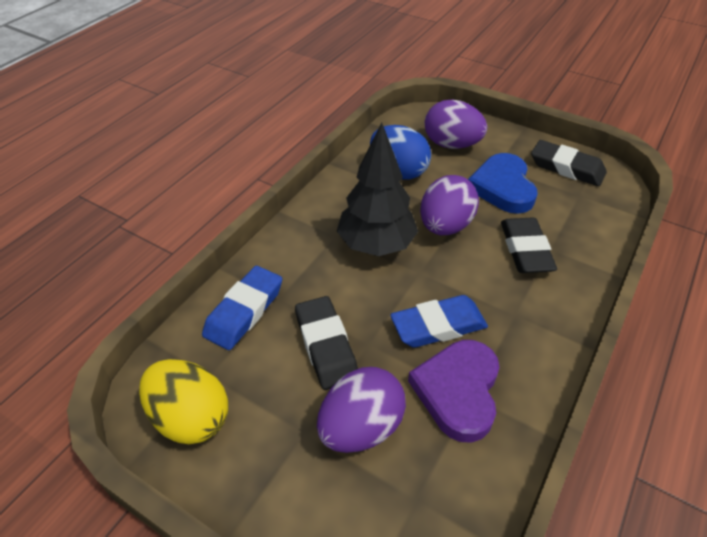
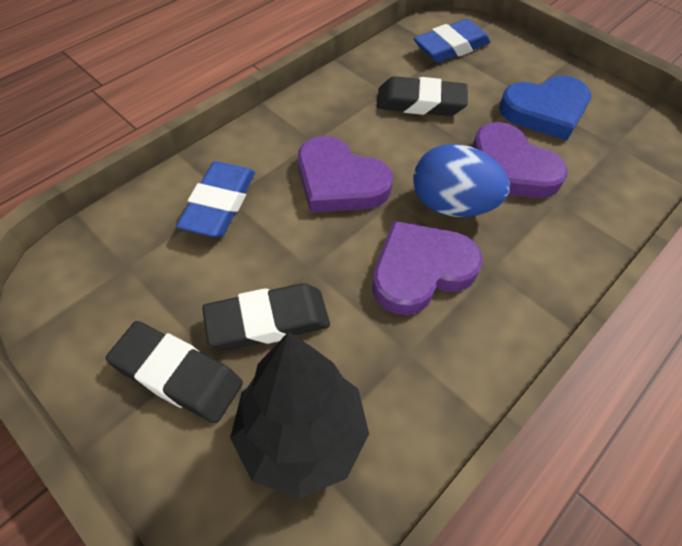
purple egg: [317,367,406,453] [420,175,479,235] [425,100,487,149] = 3 -> none = 0
purple heart: [408,340,499,443] = 1 -> [298,136,393,212] [372,221,483,315] [472,122,568,198] = 3
yellow egg: [139,359,228,444] = 1 -> none = 0

